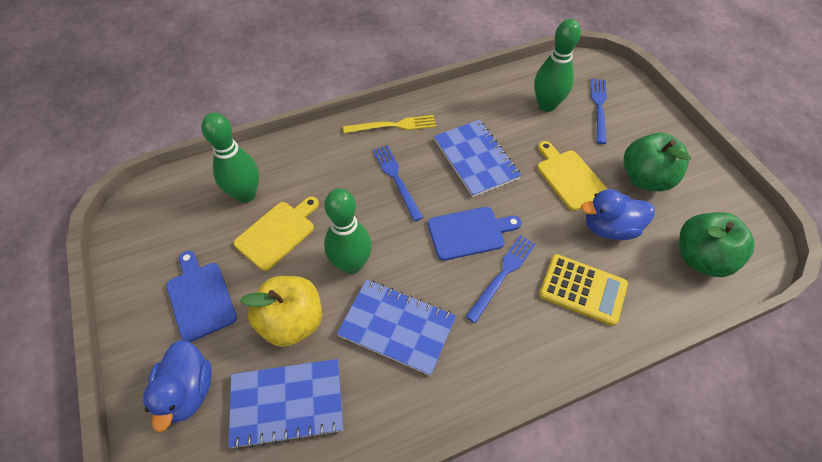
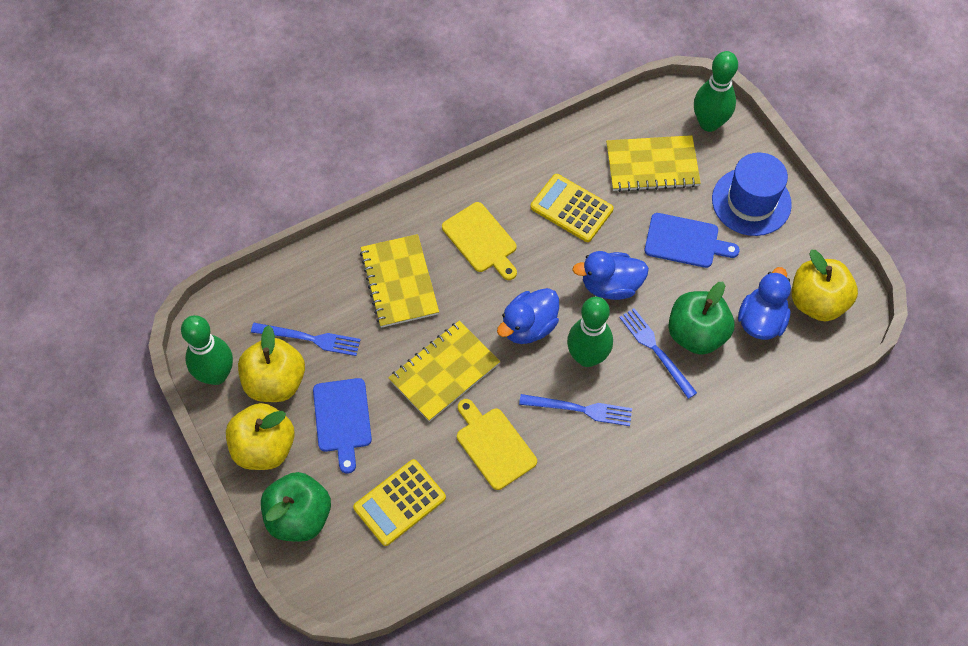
blue duck: [143,340,212,432] [581,189,655,240] = 2 -> [497,288,559,344] [572,251,649,300] [738,267,791,340] = 3
blue hat: none = 0 -> [712,153,792,236] = 1
blue notebook: [228,359,344,450] [337,279,456,376] [434,120,521,197] = 3 -> none = 0
yellow apple: [240,276,322,347] = 1 -> [226,403,295,470] [238,325,305,402] [792,250,858,321] = 3
yellow calculator: [539,254,628,326] = 1 -> [353,459,446,546] [530,174,614,242] = 2
yellow fork: [343,115,436,133] = 1 -> none = 0
yellow notebook: none = 0 -> [360,234,439,328] [389,321,500,422] [606,135,701,192] = 3

